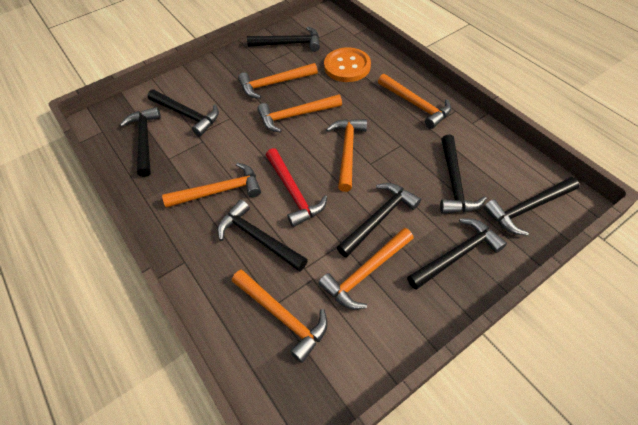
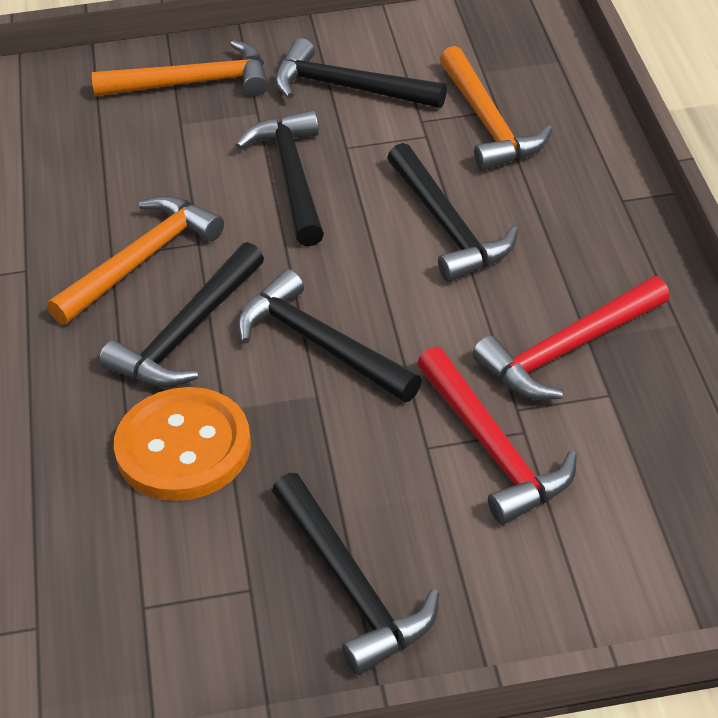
black hammer: [120,107,161,177] [147,90,219,136] [217,199,308,272] [247,26,320,52] [337,183,421,258] [407,218,507,290] [440,135,487,213] [483,177,579,236] = 8 -> [99,242,264,388] [235,110,324,247] [237,269,422,402] [272,473,439,675] [275,38,447,108] [387,143,518,282] = 6
orange hammer: [162,163,261,208] [232,270,328,363] [238,63,318,99] [257,94,342,133] [318,228,414,309] [326,119,367,192] [378,74,451,129] = 7 -> [47,196,224,325] [92,40,268,96] [440,46,552,171] = 3
red hammer: [266,148,327,227] = 1 -> [417,347,577,525] [473,276,670,400] = 2

